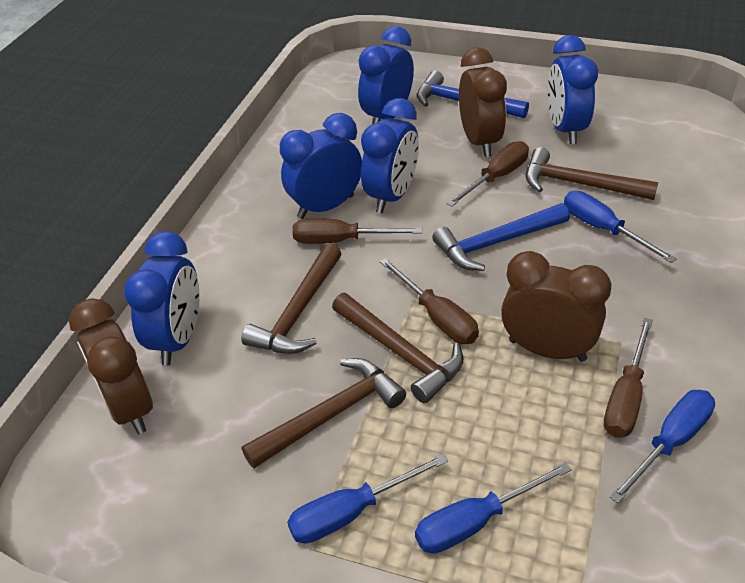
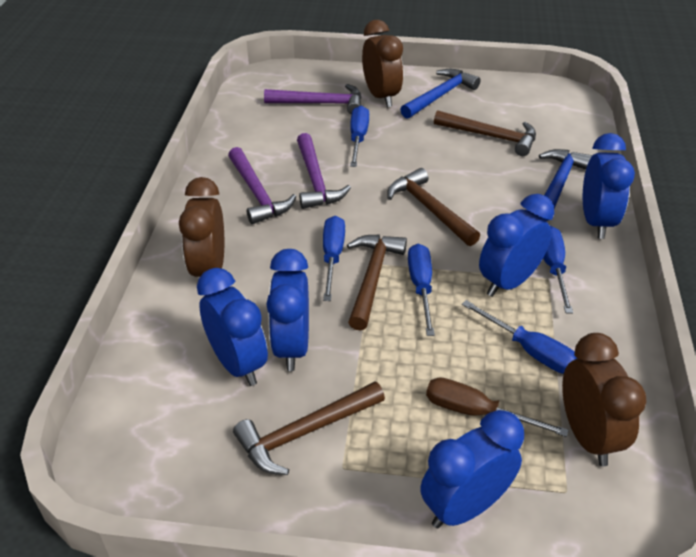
blue screwdriver: [287,454,448,544] [415,462,572,553] [564,191,677,263] [610,390,715,504] = 4 -> [323,216,345,301] [350,106,369,167] [408,244,435,336] [462,300,576,374] [543,226,573,313] = 5
brown screwdriver: [292,219,422,244] [380,258,479,344] [446,141,529,206] [604,318,653,438] = 4 -> [426,377,569,437] = 1
purple hammer: none = 0 -> [228,147,296,224] [264,84,362,114] [297,133,351,209] = 3

